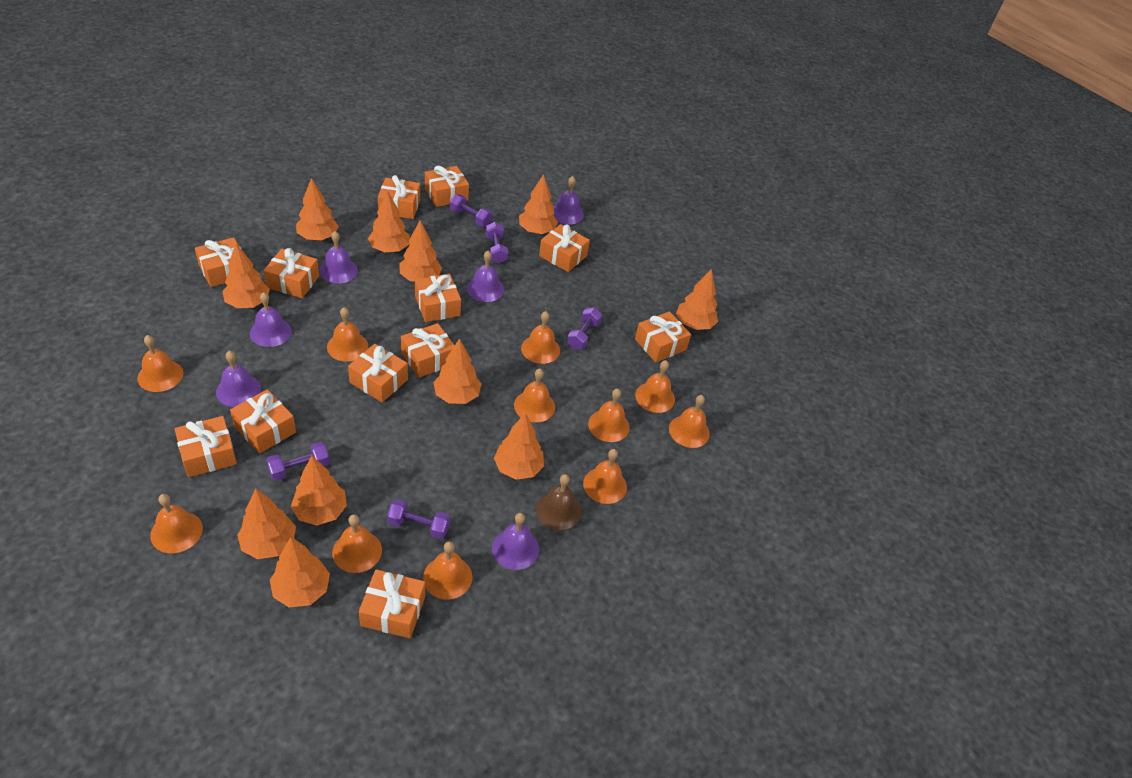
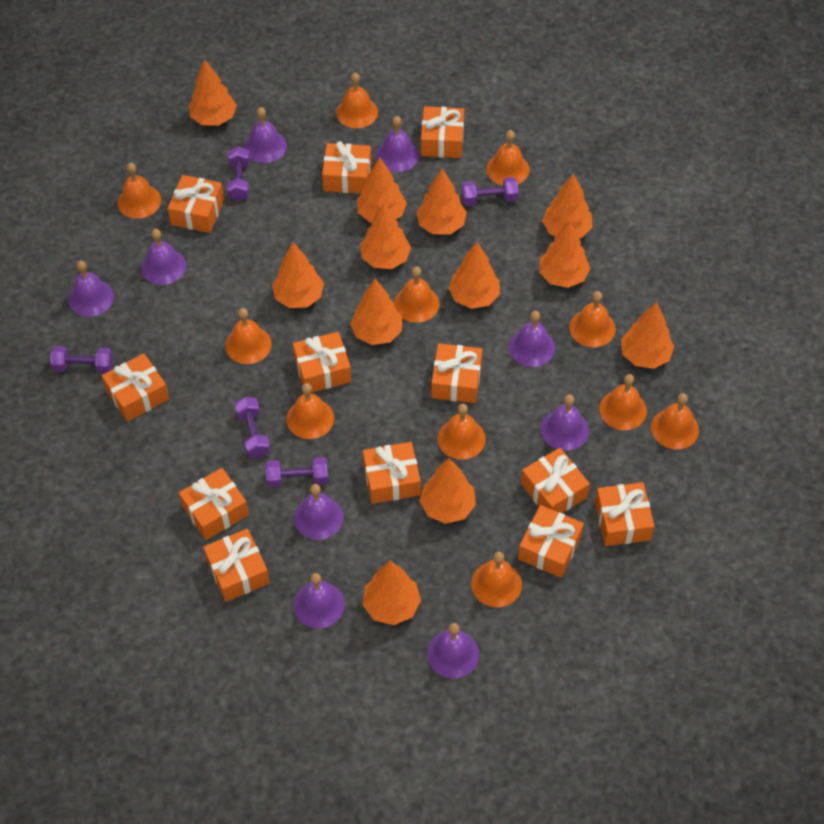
brown bell: [536,474,581,530] = 1 -> none = 0
orange tree: [222,243,270,308] [237,489,296,559] [270,537,330,607] [291,456,347,526] [296,178,339,241] [368,190,410,252] [399,220,442,282] [433,338,481,404] [494,413,544,480] [519,174,558,234] [676,269,718,330] = 11 -> [189,59,237,126] [272,242,324,308] [350,279,402,345] [357,157,407,223] [360,203,411,269] [362,561,421,625] [416,168,467,234] [419,458,476,524] [448,242,500,309] [539,221,590,288] [542,173,593,238] [621,302,674,369] = 12
purple bell: [216,351,261,407] [250,292,292,347] [319,231,358,283] [467,251,504,302] [492,513,539,570] [553,176,584,224] = 6 -> [68,261,114,317] [141,229,186,285] [244,107,287,163] [294,484,344,540] [294,573,345,629] [376,116,419,172] [427,623,479,678] [509,311,555,367] [541,394,589,451] = 9

